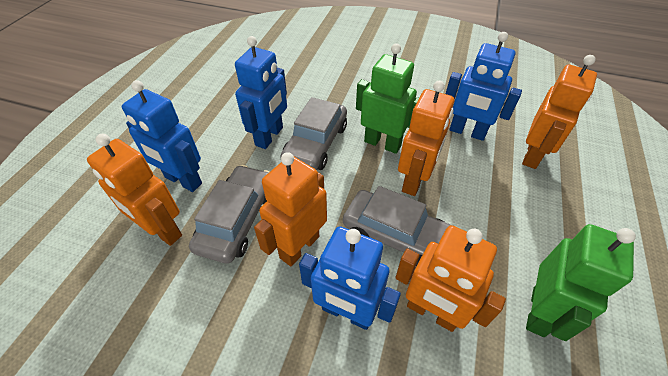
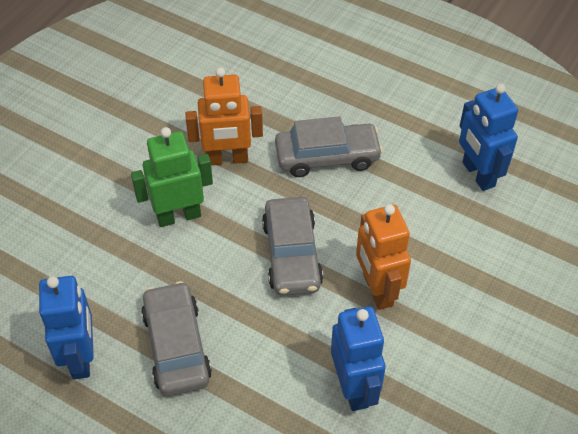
blue robot: [122,80,202,192] [235,36,287,149] [299,226,401,330] [446,32,522,141] = 4 -> [39,276,94,379] [331,307,386,411] [459,84,518,191] = 3
green robot: [356,43,419,154] [526,224,636,341] = 2 -> [131,127,213,227] = 1
orange robot: [87,134,182,246] [254,152,327,266] [395,225,506,332] [398,81,454,196] [522,55,597,169] = 5 -> [185,67,263,165] [356,204,411,310] = 2

